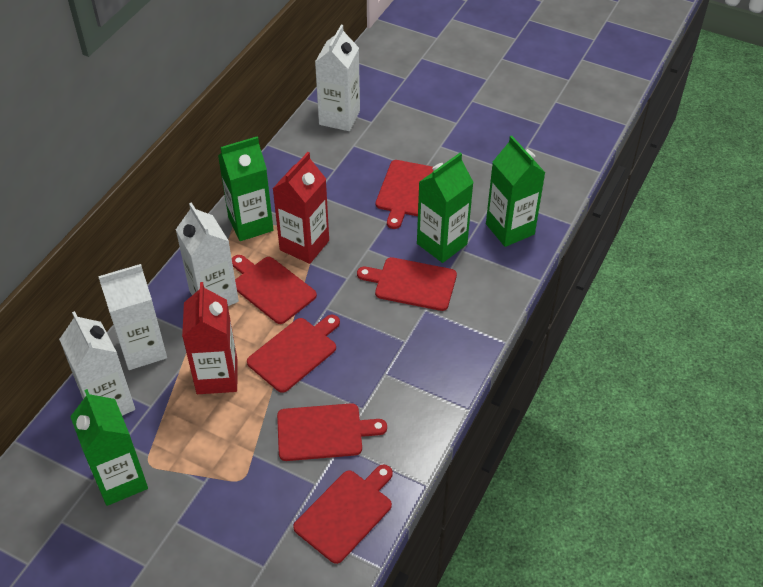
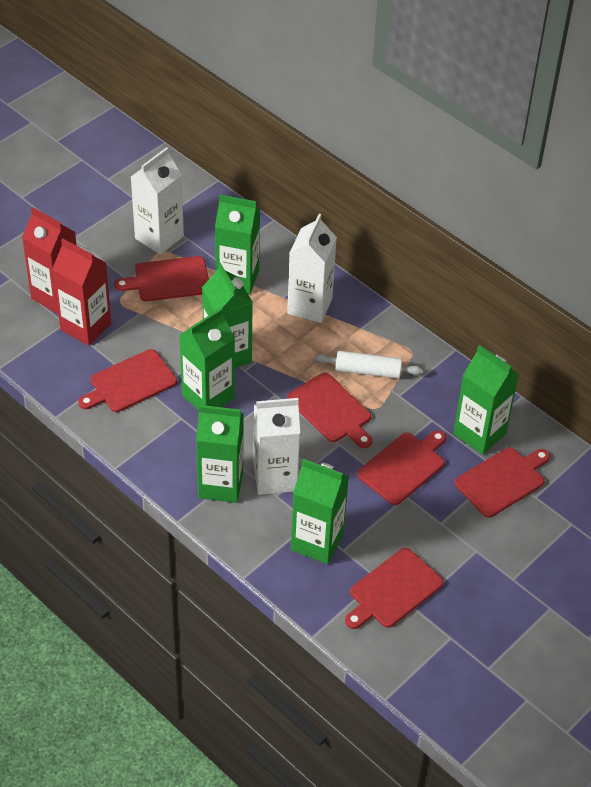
green carton: [70,389,148,506] [218,136,274,241] [417,153,474,263] [486,136,545,247] = 4 -> [179,308,235,410] [196,405,244,503] [202,263,253,368] [215,195,260,294] [291,459,349,564] [453,345,519,455] = 6
white carton: [59,311,135,416] [98,264,167,370] [176,202,239,306] [315,25,360,131] = 4 -> [131,147,184,255] [253,398,300,495] [287,214,337,323] = 3
white rolling pin: none = 0 -> [315,351,423,378] = 1

